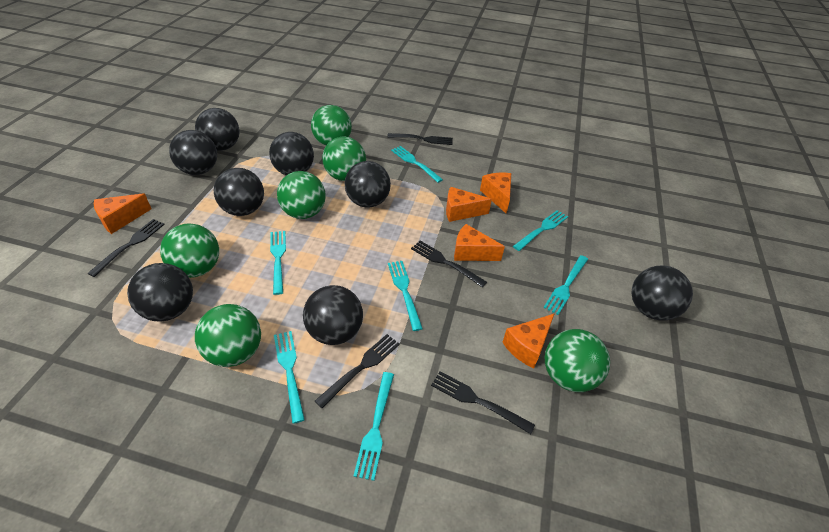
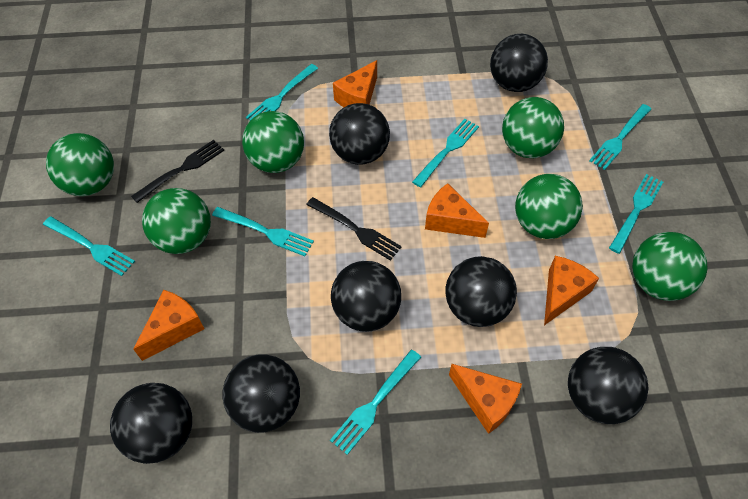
black ball: [127,263,193,322] [169,130,217,175] [195,108,240,151] [214,168,264,216] [269,132,314,175] [303,285,363,345] [344,161,391,208] [632,266,693,321] = 8 -> [110,383,192,464] [222,354,300,433] [329,103,390,165] [331,261,401,332] [445,256,517,327] [490,34,548,92] [568,347,648,424] = 7
black fork: [87,219,165,277] [315,334,400,408] [387,133,453,145] [411,241,487,287] [431,371,535,434] = 5 -> [131,140,224,203] [306,197,402,261] = 2

